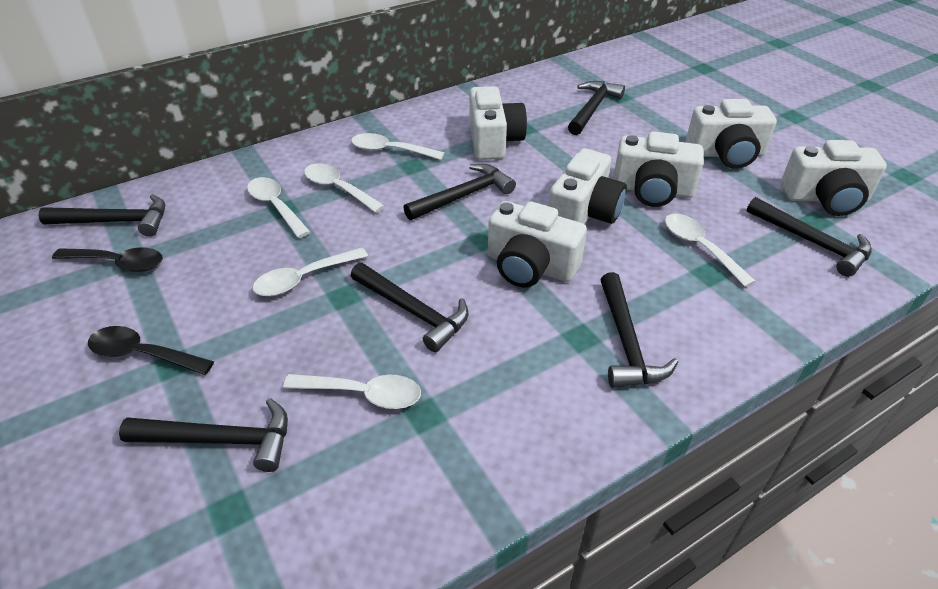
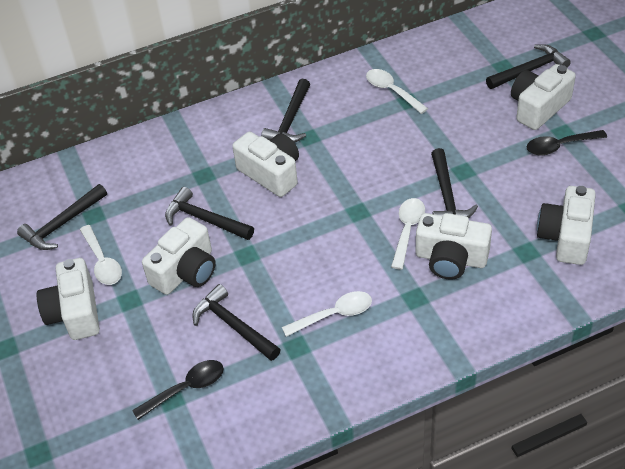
black hammer: [39,194,165,237] [119,398,288,472] [351,263,469,352] [404,164,516,220] [568,81,625,135] [601,272,678,388] [746,197,872,277] = 7 -> [17,184,107,250] [165,187,254,240] [192,284,281,361] [261,79,310,143] [431,148,478,218] [486,44,571,89] = 6
white spoon: [247,177,310,238] [252,247,368,296] [283,374,421,409] [304,163,385,213] [351,133,445,160] [665,214,756,287] = 6 -> [80,225,122,285] [282,291,372,337] [366,69,428,114] [391,198,425,270] = 4

